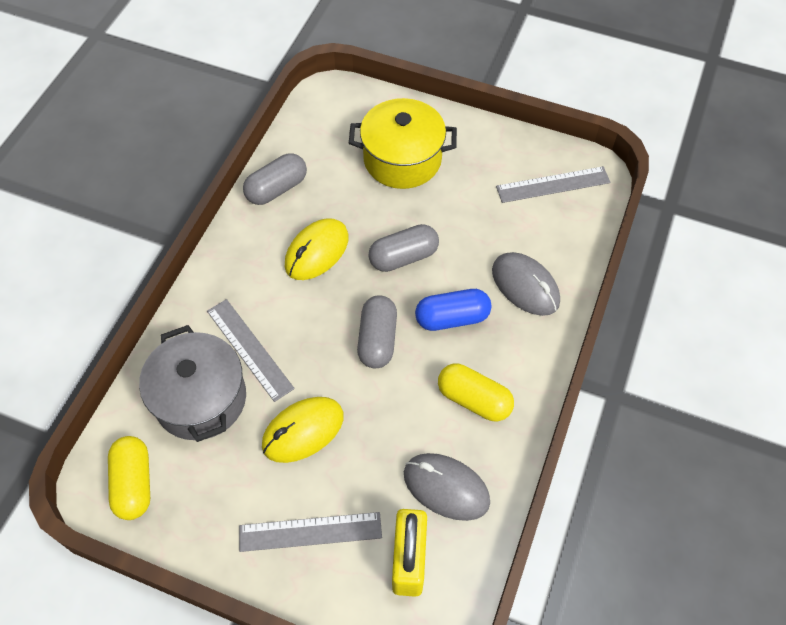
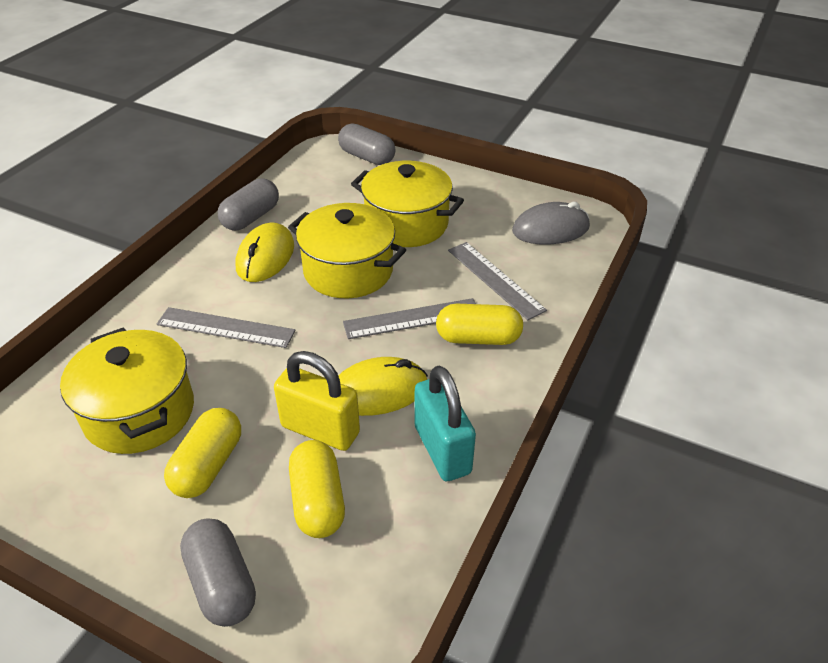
blue capsule: [415,289,492,331] = 1 -> none = 0
grey mouse: [404,453,490,521] [492,252,560,316] = 2 -> [512,202,590,245] = 1
grey pot: [139,325,246,442] = 1 -> none = 0
turquoise padlock: none = 0 -> [414,366,476,481] = 1
yellow capsule: [108,436,150,520] [438,364,514,421] = 2 -> [164,408,241,498] [289,440,345,538] [436,304,523,345] = 3
yellow pot: [349,98,457,189] = 1 -> [60,327,194,454] [288,203,406,298] [351,161,464,247] = 3

